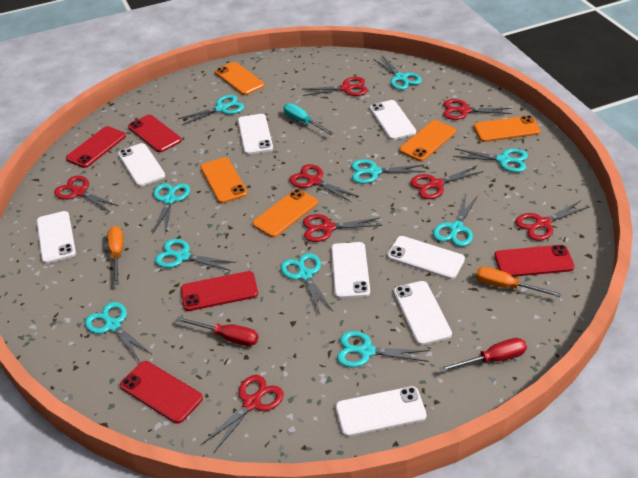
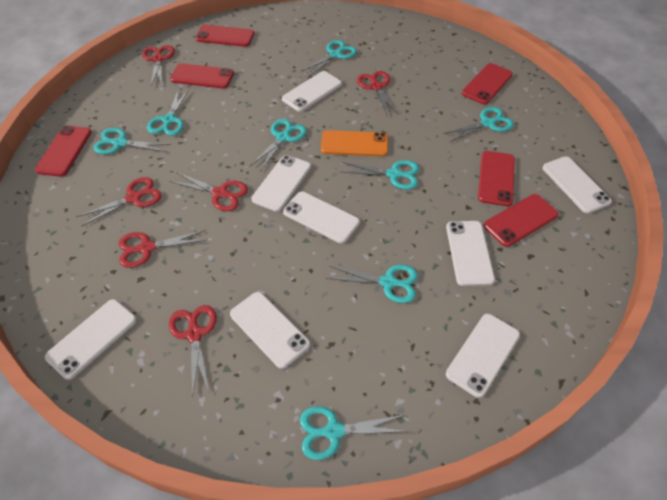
orange phone: [200,157,248,204] [215,62,265,95] [252,189,318,238] [399,120,456,161] [474,115,541,142] = 5 -> [321,130,388,157] = 1
orange screwdriver: [108,226,123,285] [476,267,562,297] = 2 -> none = 0
red phone: [66,126,126,168] [120,361,203,424] [128,115,182,152] [181,271,258,311] [494,245,575,277] = 5 -> [35,125,92,177] [170,63,234,89] [195,25,255,47] [462,63,513,104] [478,151,515,206] [484,194,559,247] = 6
red scissors: [54,176,119,212] [202,375,284,454] [289,164,359,203] [302,77,368,96] [303,214,382,242] [410,166,484,199] [443,99,512,120] [515,200,590,241] = 8 -> [76,177,162,226] [119,230,206,268] [142,45,175,85] [169,172,248,211] [169,305,217,397] [357,71,398,117] = 6
red screwdriver: [176,317,258,346] [440,338,527,372] = 2 -> none = 0
turquoise scissors: [85,302,152,361] [153,183,190,233] [155,239,236,271] [178,95,244,125] [281,253,333,314] [337,331,430,367] [351,159,425,184] [373,56,422,90] [433,195,478,247] [453,148,528,173] = 10 -> [93,128,171,154] [147,88,190,136] [250,119,307,171] [300,406,409,460] [301,40,357,77] [326,265,418,303] [342,160,419,190] [443,107,514,142] = 8
turquoise screwdriver: [283,103,333,135] = 1 -> none = 0

